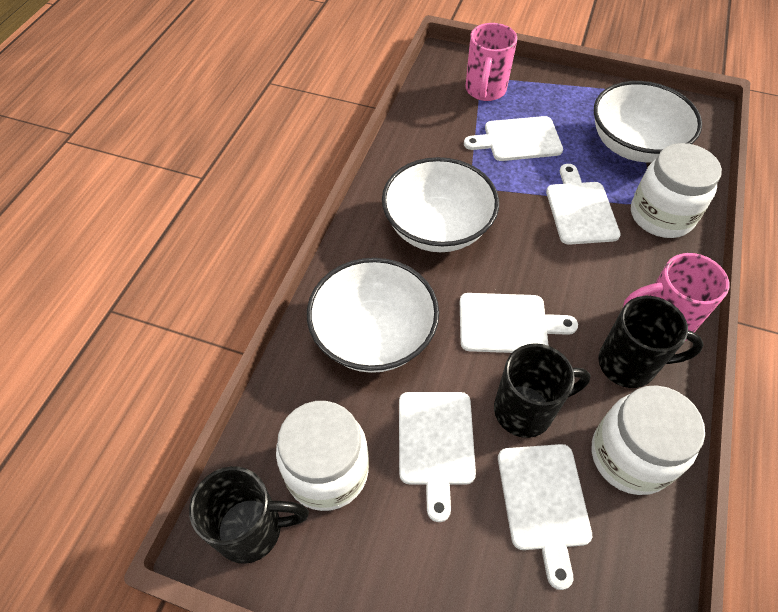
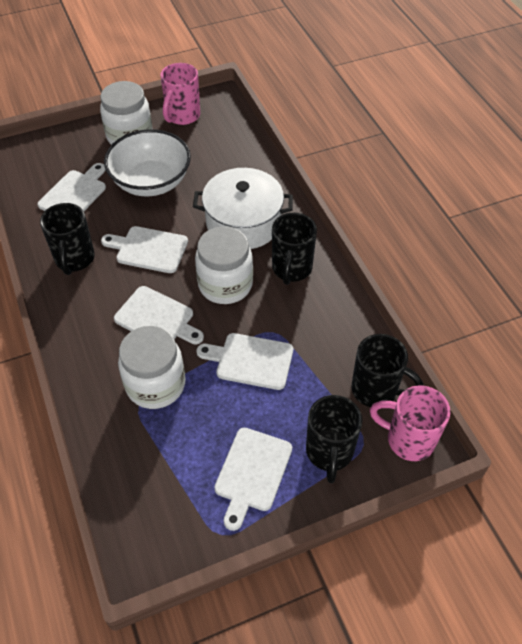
black mug: [189,466,309,564] [494,343,591,438] [598,296,704,388] = 3 -> [40,203,95,275] [272,212,317,285] [306,395,362,483] [351,334,423,407] = 4
white bowl: [307,258,439,373] [382,157,499,252] [594,81,702,162] = 3 -> [104,129,191,196] = 1
white pot: none = 0 -> [193,168,293,249] = 1

